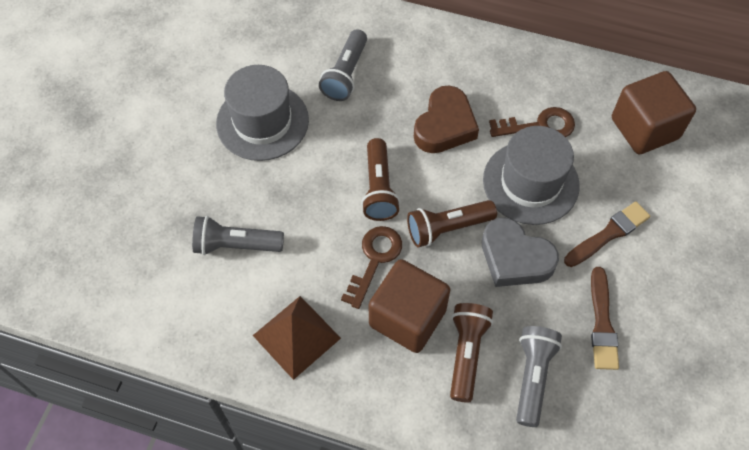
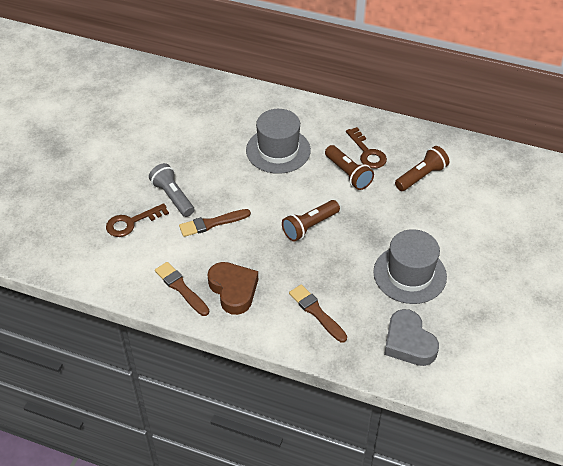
brown brush: [564,201,650,267] [591,267,619,370] = 2 -> [155,262,209,316] [179,209,251,237] [289,284,347,343] = 3
brown cube: [369,259,450,353] [612,71,696,154] = 2 -> none = 0
brown pyramid: [253,296,341,380] = 1 -> none = 0
grey flashlight: [192,216,284,255] [319,29,367,101] [516,326,562,427] = 3 -> [149,163,194,217] = 1

